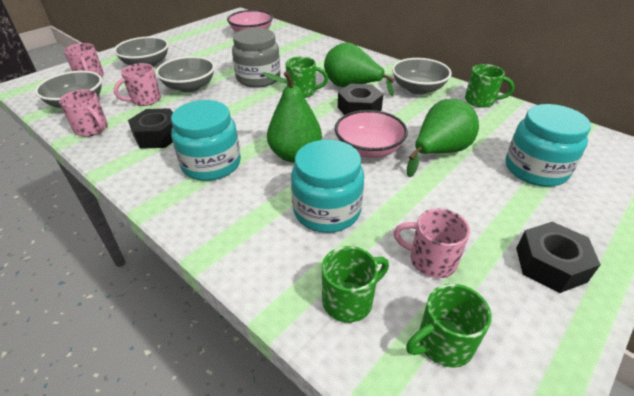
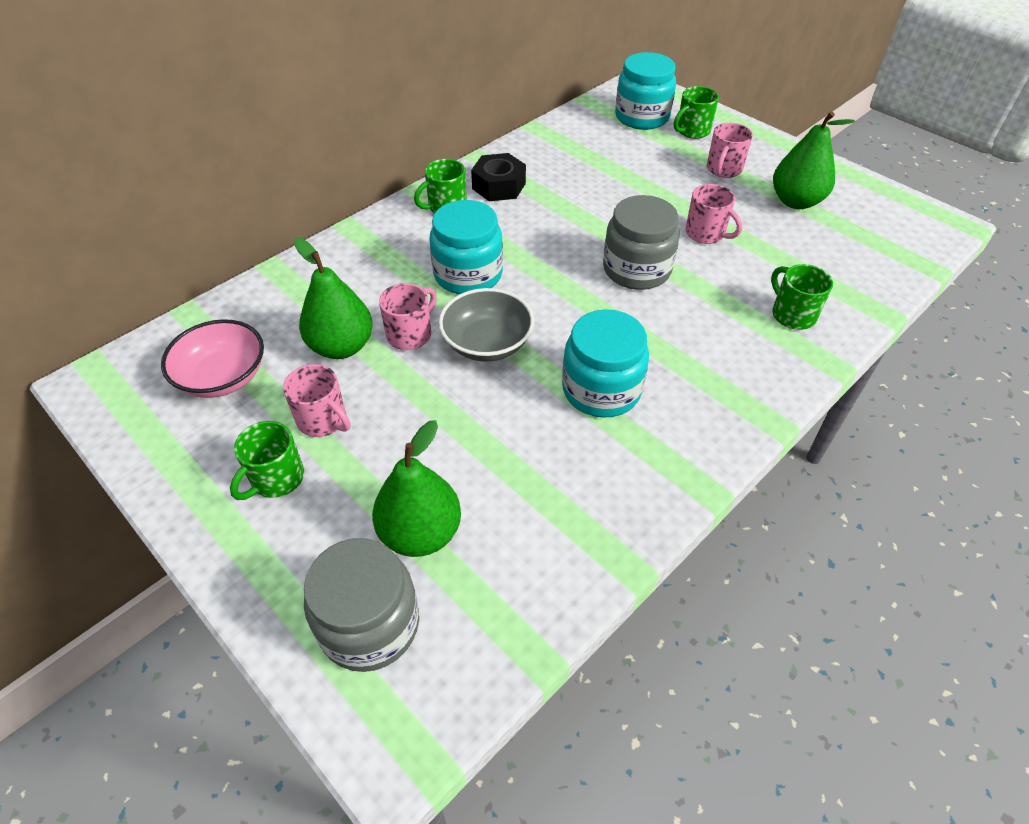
black nut: [128,108,173,149] [338,83,383,115] [516,222,601,293] = 3 -> [471,153,526,201] = 1
grey bowl: [35,71,102,108] [114,37,169,67] [156,56,215,93] [392,58,452,94] = 4 -> [439,288,534,362] = 1
grey jar: [232,28,280,88] = 1 -> [304,538,419,672] [603,195,680,290] = 2
pink bowl: [227,10,273,32] [335,110,408,158] = 2 -> [161,319,264,398] = 1

